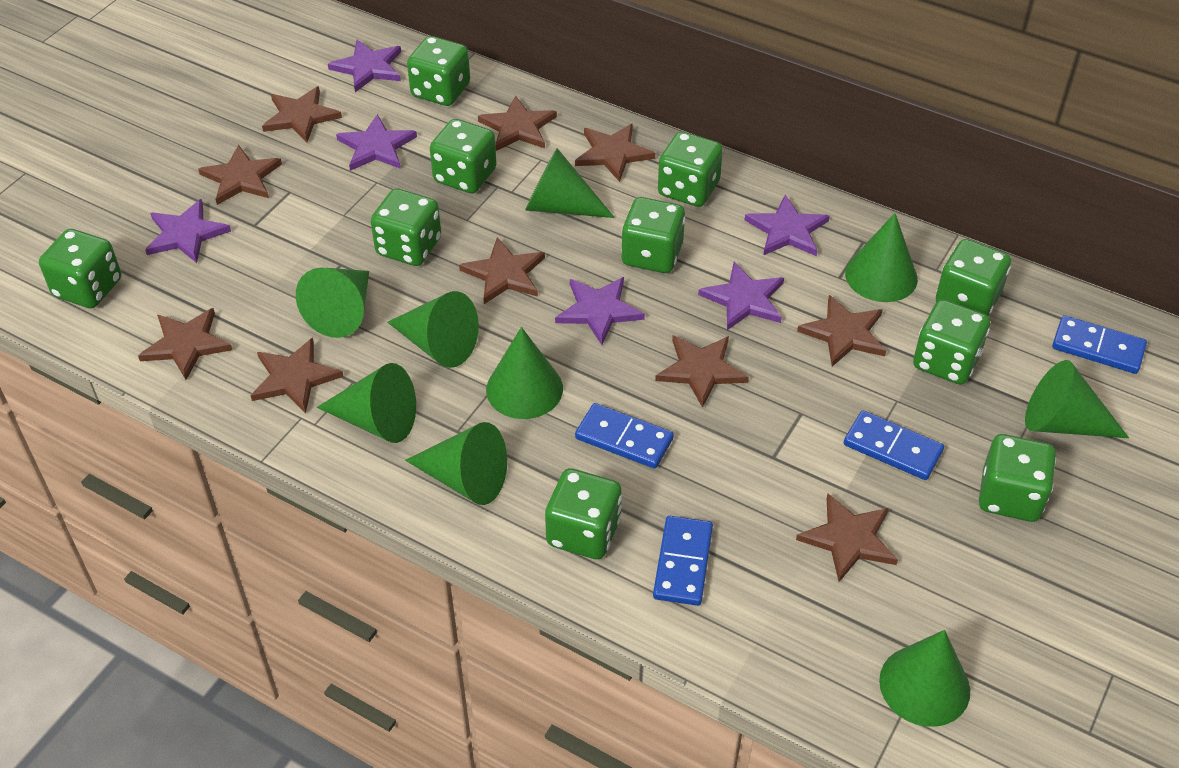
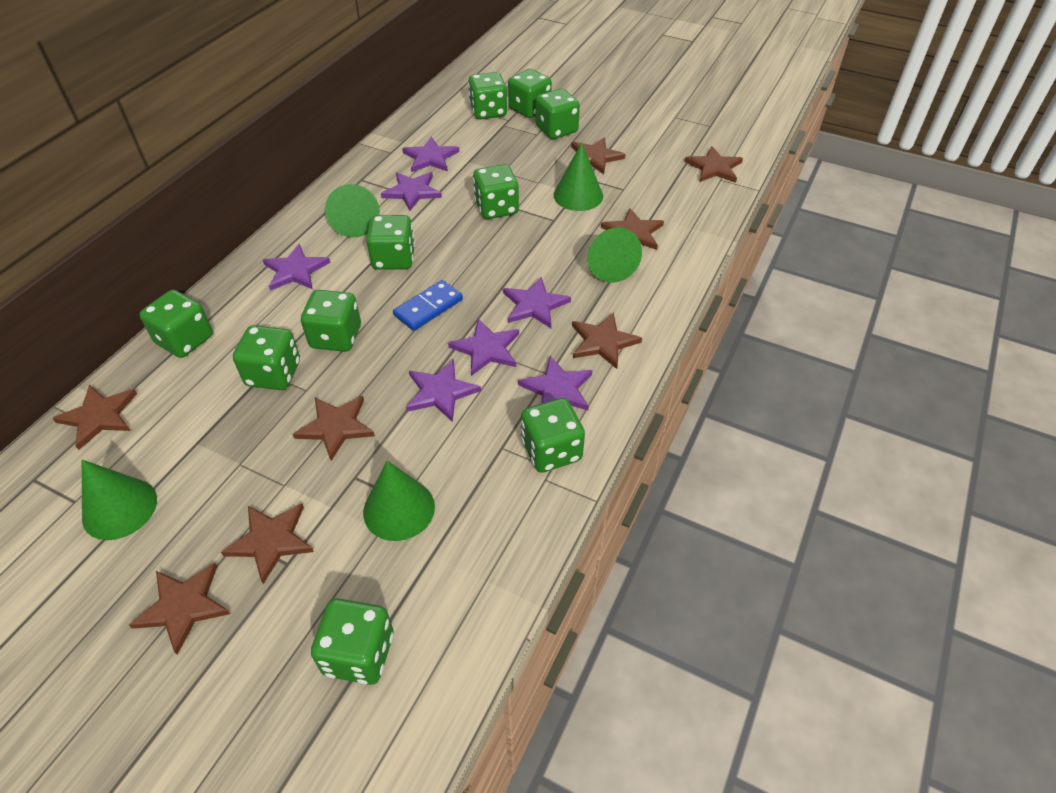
blue domino: [575,403,674,469] [653,516,713,606] [844,410,944,480] [1052,315,1147,374] = 4 -> [393,280,463,331] = 1
brown star: [138,308,232,380] [198,145,282,205] [251,338,344,413] [262,86,342,142] [459,238,545,304] [478,96,557,151] [575,124,655,182] [655,335,749,408] [796,494,898,582] [797,295,886,367] = 10 -> [52,385,137,450] [129,563,230,655] [221,503,314,584] [293,396,375,461] [571,137,625,174] [572,312,642,369] [601,208,664,250] [684,146,743,183] = 8
green cone: [296,268,369,338] [317,363,416,443] [387,291,479,368] [405,422,507,505] [486,327,563,419] [525,148,615,218] [845,213,918,302] [879,630,970,727] [1025,360,1129,438] = 9 -> [82,460,157,540] [325,184,380,238] [363,460,435,541] [554,143,603,211] [588,227,642,283] = 5
purple star: [145,199,231,263] [328,40,401,92] [336,114,417,171] [555,277,645,345] [698,262,784,330] [745,194,830,256] = 6 -> [263,244,330,291] [381,172,442,211] [402,136,459,172] [406,359,481,422] [448,318,519,376] [503,277,571,328] [518,356,592,410] = 7

